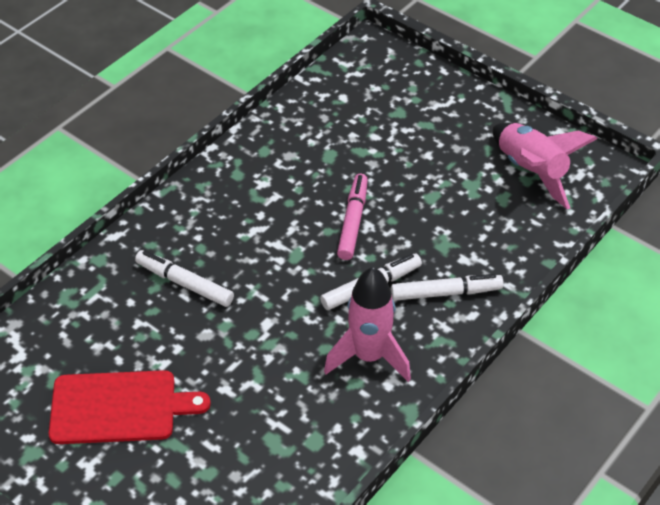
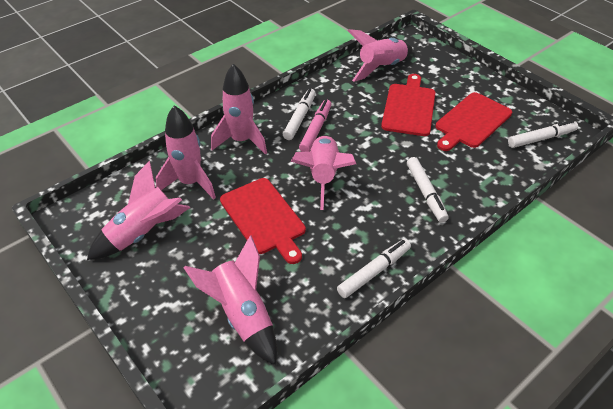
pink rocket: [324,267,411,382] [493,122,597,209] = 2 -> [87,161,190,260] [156,106,216,199] [183,235,277,365] [211,64,267,155] [291,135,356,210] [348,29,413,82] = 6
red cutting board: [49,370,211,444] = 1 -> [220,178,306,264] [381,74,435,136] [435,92,512,151] = 3
white marker: [135,250,234,307] [320,253,422,310] [391,274,504,301] = 3 -> [283,89,316,140] [337,239,411,298] [407,157,449,223] [508,120,578,148] = 4

